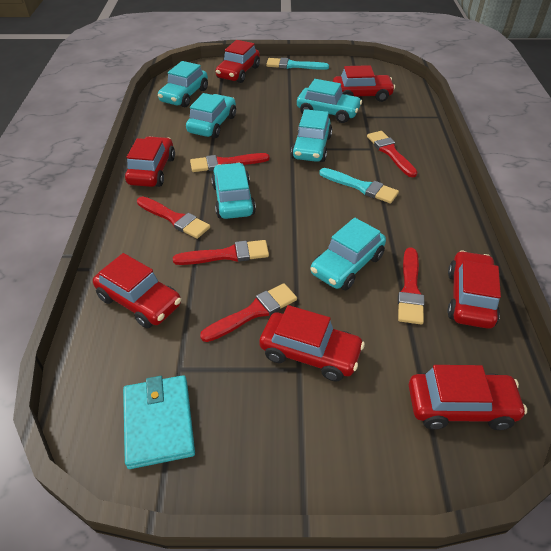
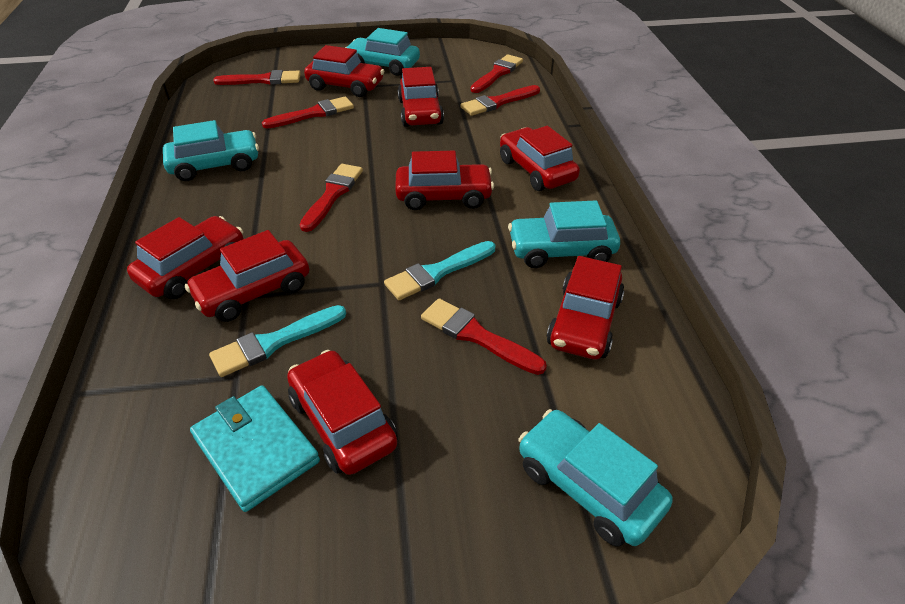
red car: [93,253,181,329] [125,136,175,187] [216,40,260,83] [259,305,365,381] [333,65,395,102] [409,365,527,430] [447,251,501,329] = 7 -> [127,216,244,299] [185,230,309,322] [287,350,398,475] [304,45,384,97] [395,151,494,210] [398,67,444,127] [500,126,580,191] [547,256,624,360] = 8
turquoise car: [158,61,208,107] [186,93,236,138] [211,163,256,219] [291,109,332,162] [297,79,362,123] [310,218,386,290] = 6 -> [163,120,259,181] [345,28,420,76] [508,201,620,268] [518,409,673,546] = 4

